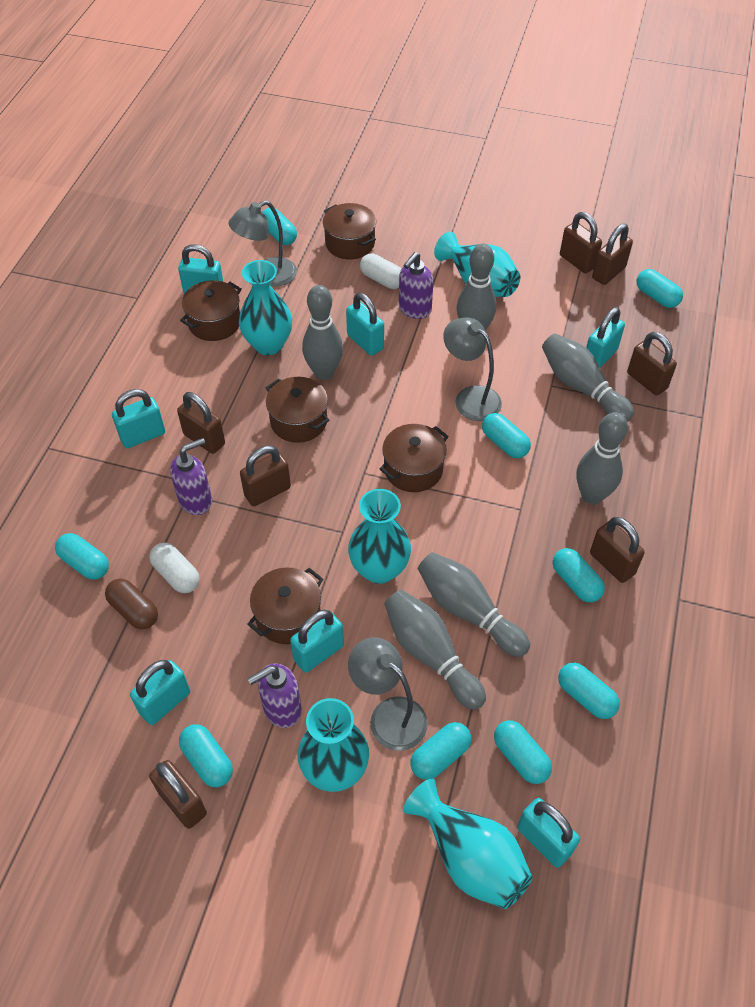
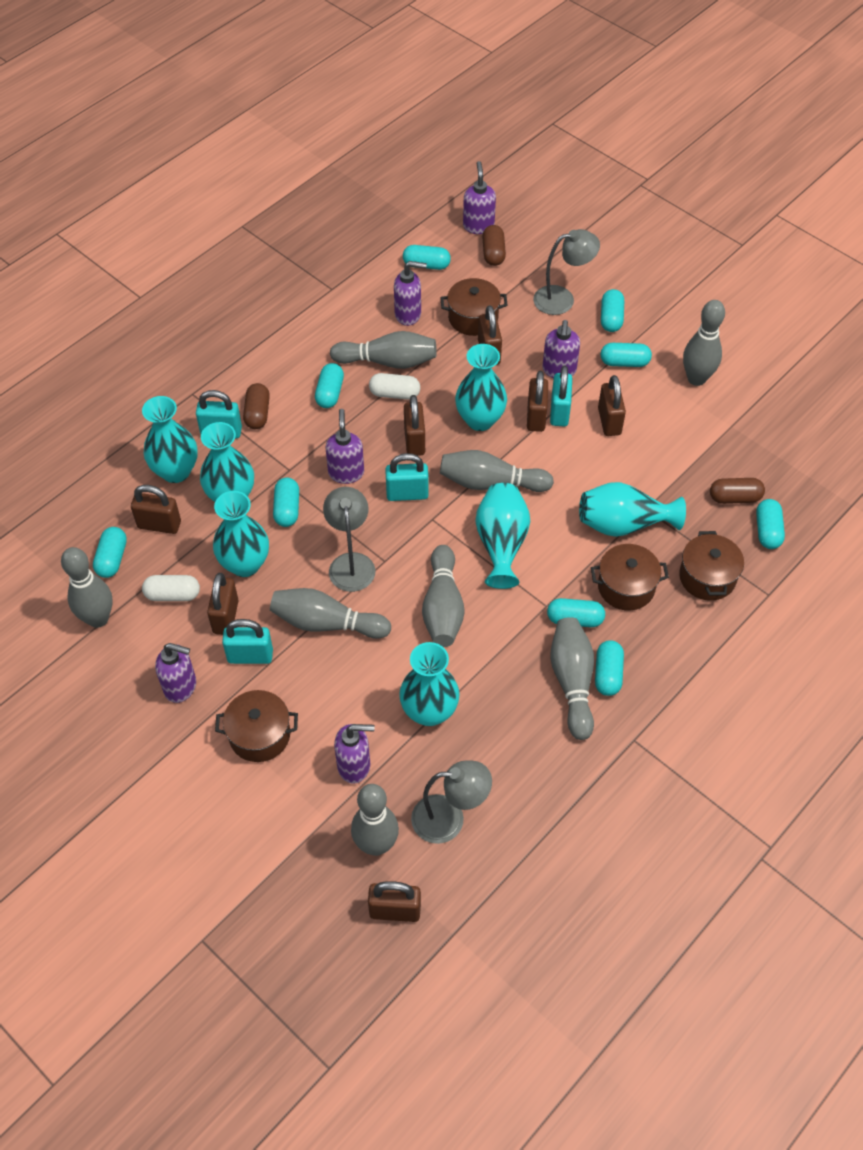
brown capsule: [105,578,158,630] = 1 -> [243,383,270,429] [482,225,506,266] [710,478,765,504] = 3
brown pot: [180,280,242,341] [247,568,323,644] [266,377,329,443] [323,203,376,260] [380,424,449,492] = 5 -> [215,690,298,762] [440,278,508,336] [591,544,669,611] [679,531,744,601] = 4
grey bowling pin: [302,285,343,380] [385,590,486,710] [418,552,530,657] [457,244,496,331] [542,334,634,422] [577,412,628,505] = 6 -> [61,547,113,628] [270,588,391,639] [330,331,437,369] [351,784,399,856] [422,545,465,647] [440,450,554,492] [550,617,594,740] [683,300,725,386] = 8
purple soap dispenser: [170,438,212,515] [247,663,302,728] [399,252,434,319] = 3 -> [155,643,196,703] [325,409,364,484] [334,724,375,784] [394,261,427,326] [463,161,496,234] [542,320,580,378] = 6
turquoise padlock: [112,389,165,448] [130,660,190,725] [178,244,223,294] [290,610,344,672] [346,293,384,356] [517,798,580,868] [586,307,625,368] = 7 -> [196,390,242,438] [222,619,273,664] [385,453,429,501] [550,366,572,426] = 4
turquoise vase: [239,260,292,355] [298,698,369,792] [348,489,411,584] [403,778,532,909] [434,232,520,297] = 5 -> [142,396,198,483] [200,422,254,502] [213,491,269,577] [399,642,460,726] [455,344,507,431] [475,483,530,589] [579,482,686,537] = 7

